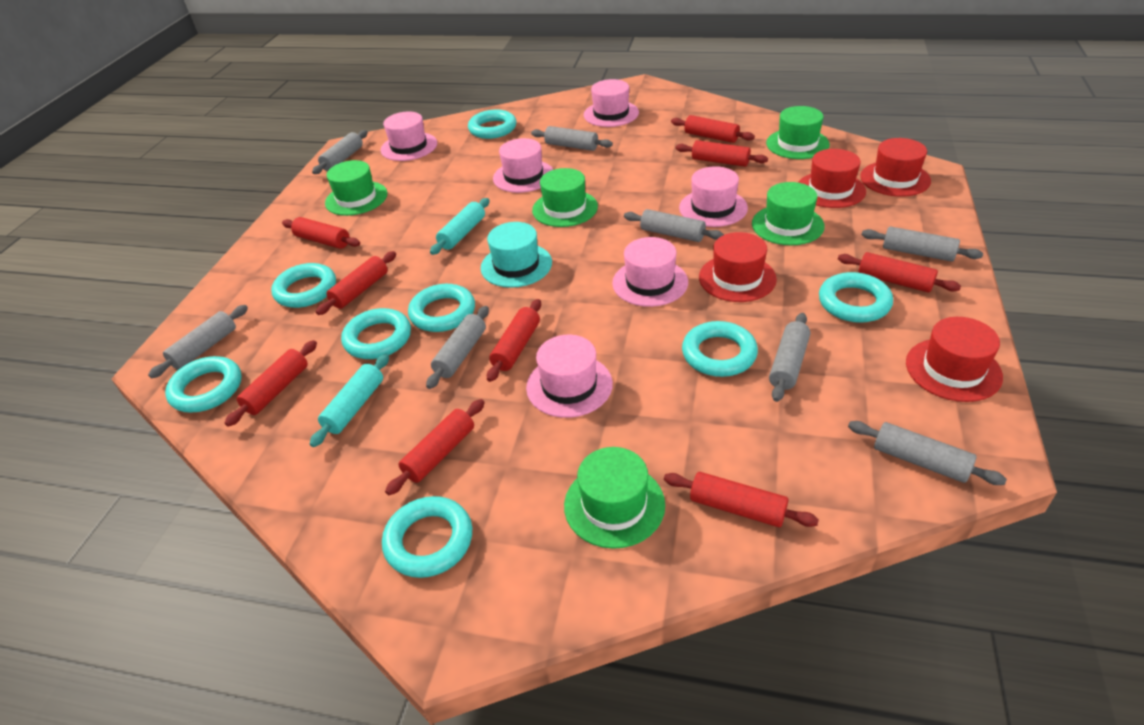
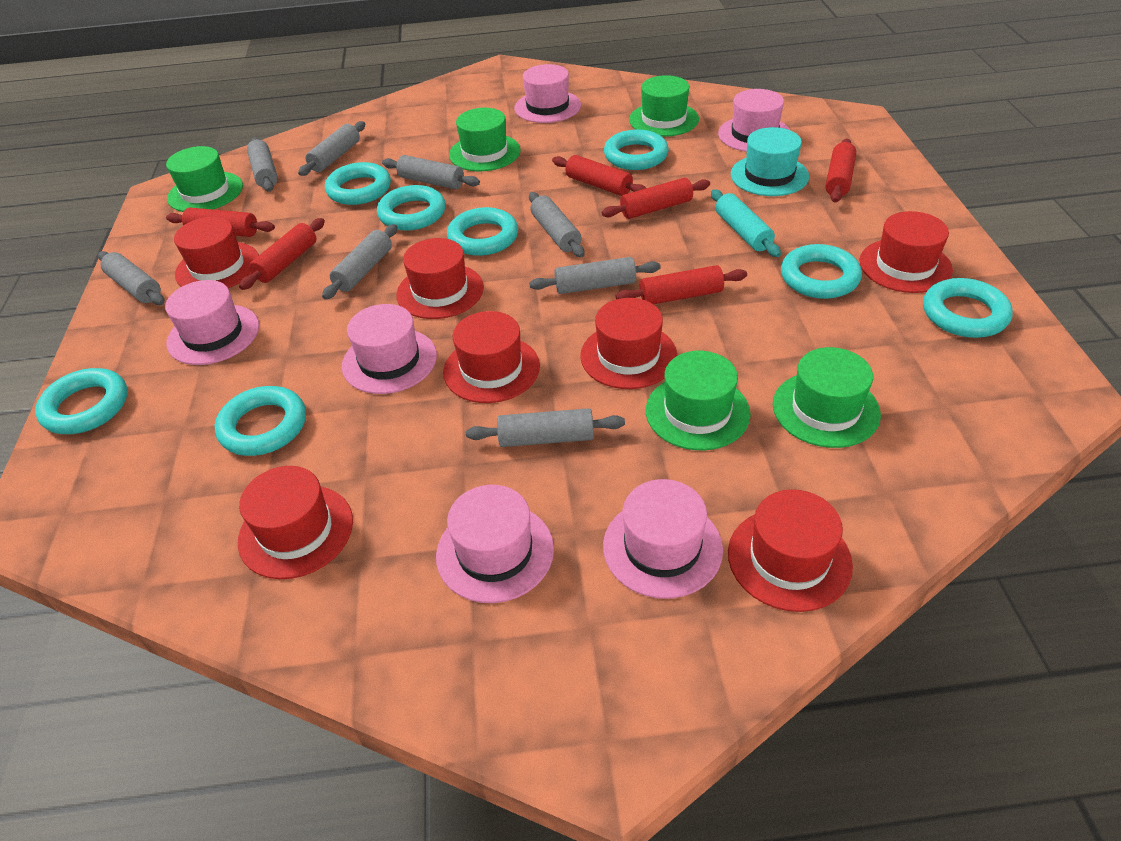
red hat: [699,232,777,302] [798,149,866,208] [860,138,931,197] [906,317,1003,402] = 4 -> [174,217,259,288] [238,466,353,579] [396,238,484,319] [443,311,540,403] [580,298,677,389] [728,489,853,612] [859,211,953,293] = 7
red rolling pin: [224,340,317,427] [282,217,360,249] [316,251,396,315] [385,399,485,495] [487,299,541,382] [664,472,819,527] [671,115,755,143] [676,140,768,167] [838,252,961,293] = 9 -> [166,207,275,237] [239,218,325,290] [552,155,646,196] [601,178,710,219] [616,265,747,304] [825,138,856,202] = 6
turquoise rolling pin: [310,354,389,447] [430,198,490,255] = 2 -> [711,190,781,257] = 1

